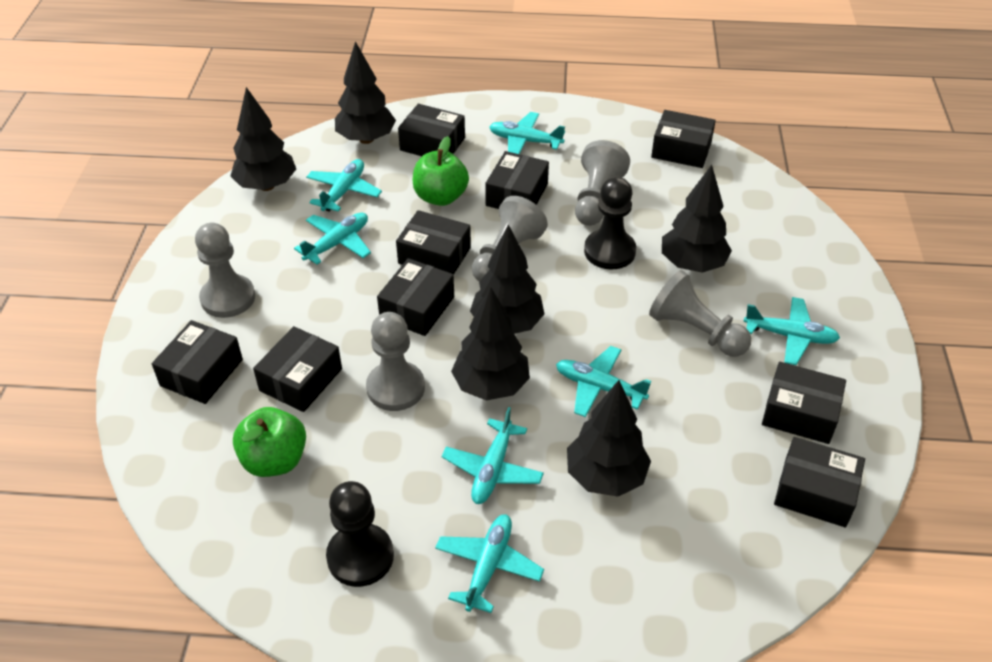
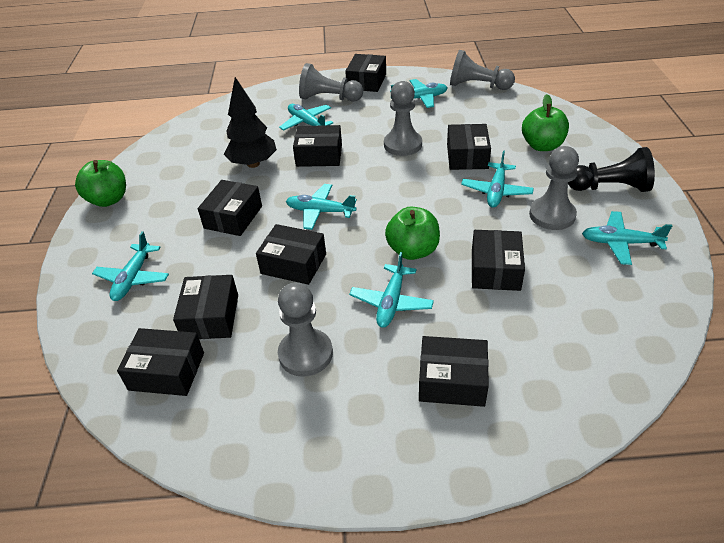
black pawn: [326,481,394,587] [584,177,636,270] = 2 -> [568,147,655,192] = 1
black tree: [230,87,296,191] [335,41,396,144] [451,287,530,400] [470,224,544,334] [567,380,651,497] [662,165,732,273] = 6 -> [224,77,277,168] = 1
green apple: [233,407,306,477] [412,136,469,206] = 2 -> [75,160,126,207] [385,207,440,260] [522,94,569,151] = 3

